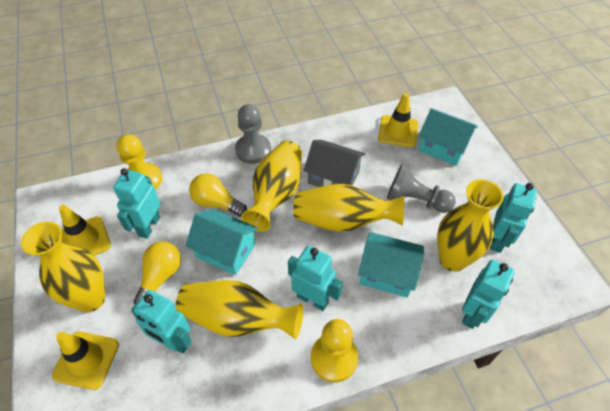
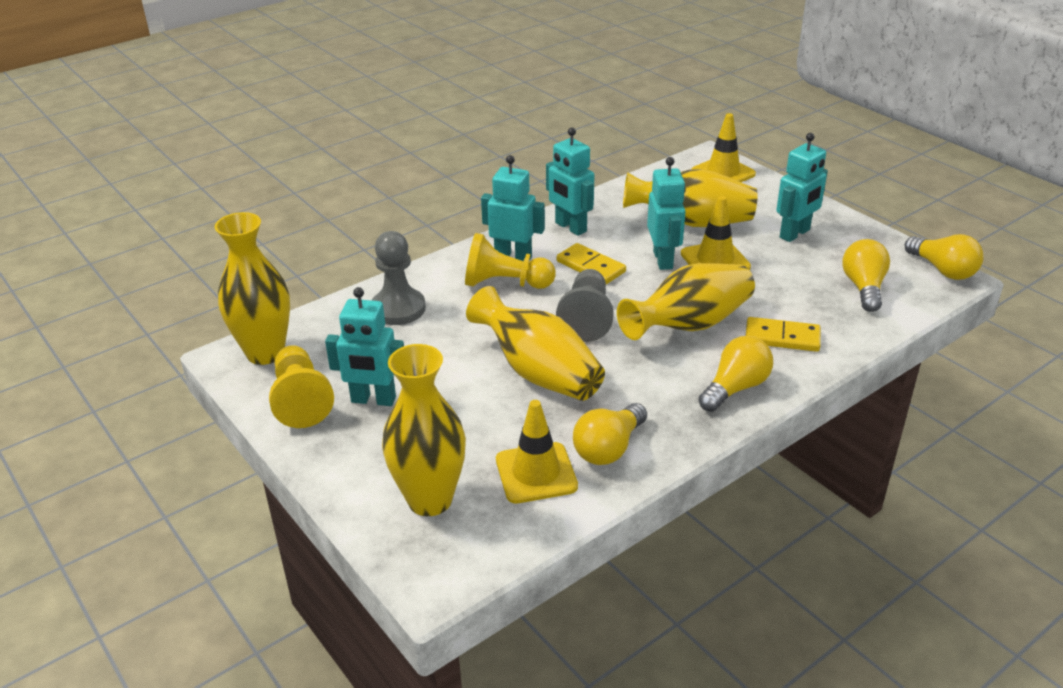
grey house: [304,140,365,187] = 1 -> none = 0
turquoise house: [185,209,258,275] [358,232,424,297] [418,108,478,166] = 3 -> none = 0
yellow domino: none = 0 -> [557,243,626,284] [746,317,821,352] = 2
yellow light bulb: [134,241,181,304] [189,173,247,217] = 2 -> [573,403,647,465] [698,336,773,412] [842,239,890,312] [905,234,984,280] = 4

